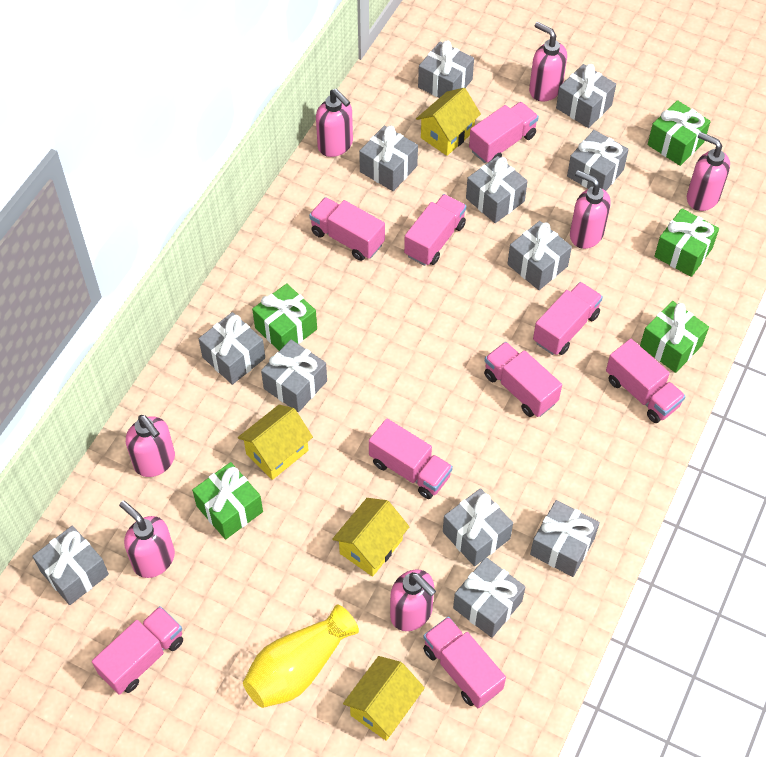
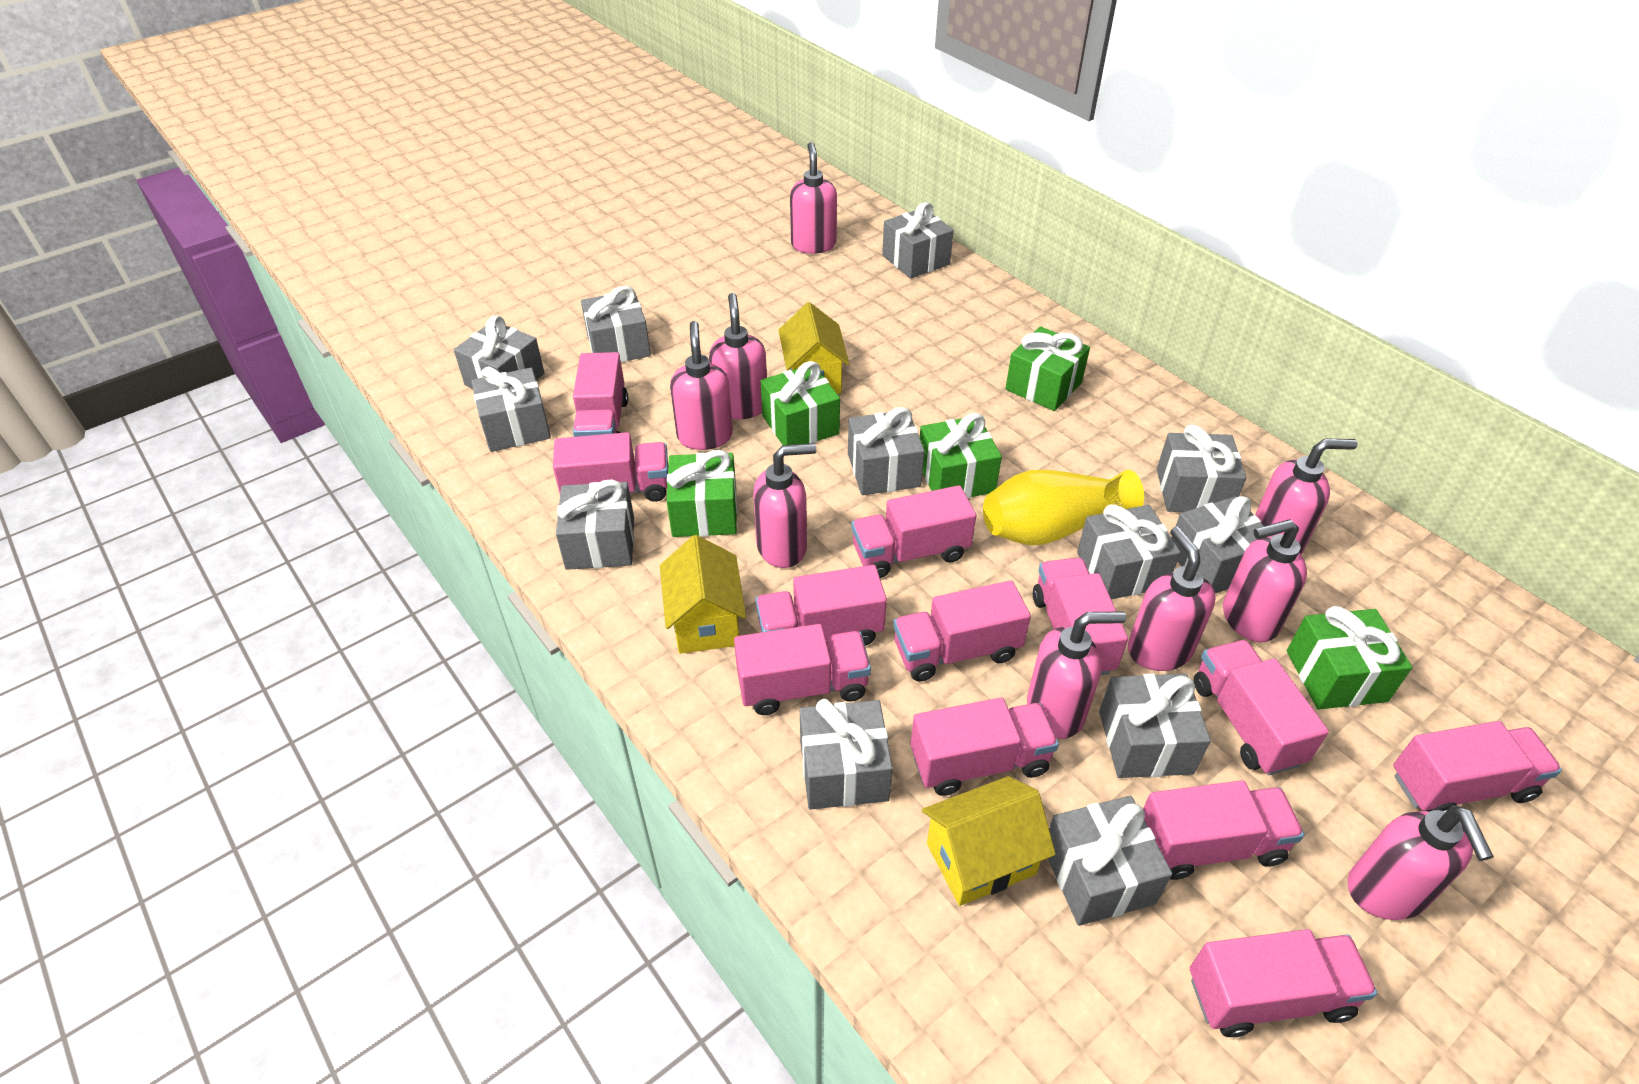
pink soap dispenser: [119,501,175,578] [126,415,175,477] [316,89,353,157] [390,569,436,631] [529,22,567,102] [570,170,611,249] [687,132,730,211] = 7 -> [670,321,733,450] [709,293,767,420] [753,443,816,568] [790,142,837,254] [1027,611,1126,739] [1128,527,1216,671] [1223,519,1307,642] [1255,438,1358,554] [1348,805,1494,920] = 9
pink truck: [92,606,183,695] [309,197,385,261] [369,418,453,499] [404,194,466,266] [423,617,506,708] [469,102,539,163] [484,342,562,417] [533,282,603,355] [606,339,686,423] = 9 -> [553,432,668,502] [573,352,628,437] [734,624,871,715] [756,565,887,646] [851,485,976,578] [893,581,1031,682] [910,698,1059,796] [1033,558,1128,675] [1143,780,1304,880] [1190,929,1377,1037] [1194,640,1329,775] [1393,721,1562,812] = 12
yellow house: [238,405,313,480] [332,498,410,577] [343,656,425,741] [416,88,481,156] = 4 -> [660,535,746,654] [778,302,849,394] [922,776,1056,906] = 3

